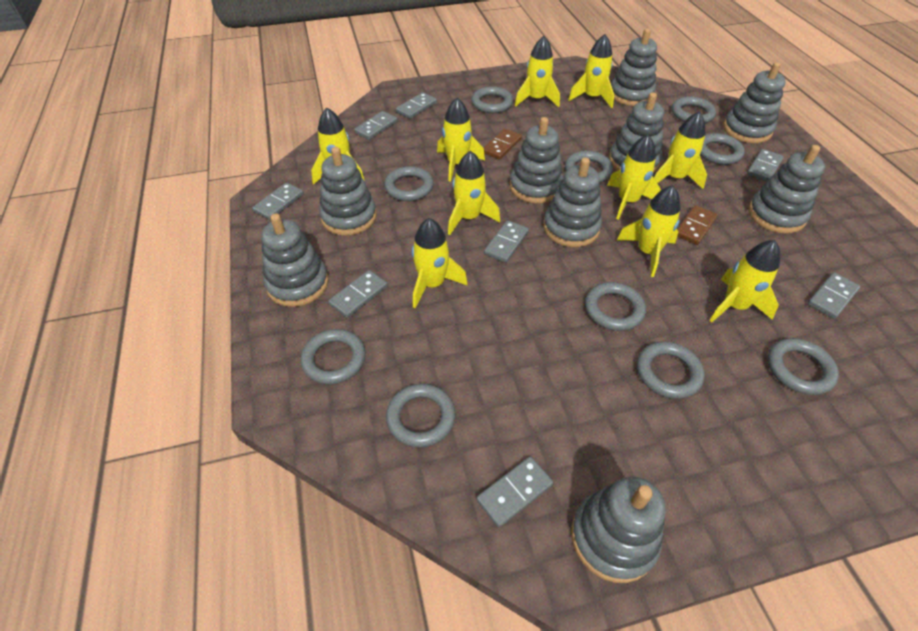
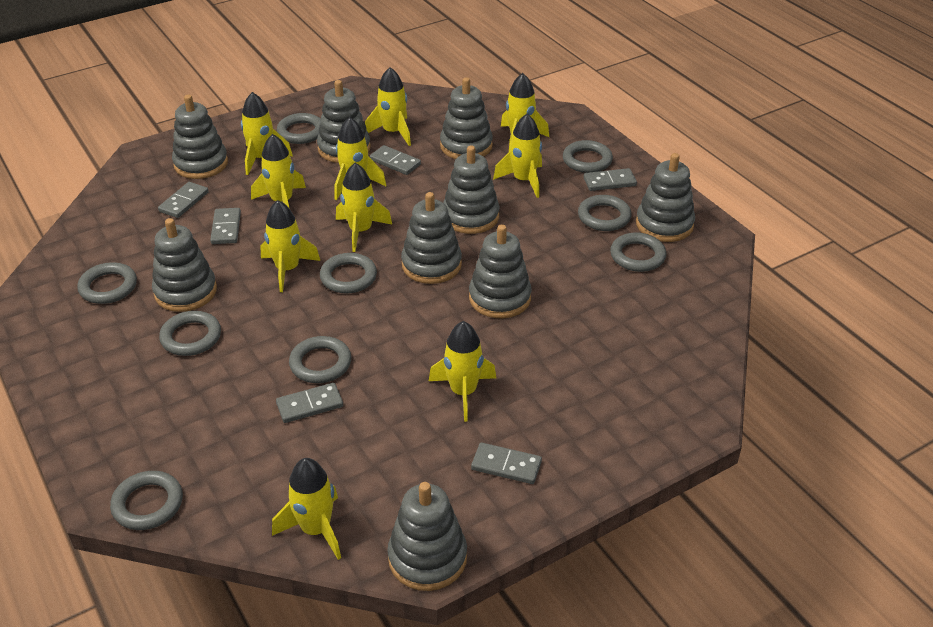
brown domino: [483,128,522,160] [677,205,718,245] = 2 -> none = 0
grey domino: [252,183,304,220] [328,270,388,318] [354,111,397,140] [396,92,437,119] [477,456,553,527] [484,220,529,263] [747,149,784,182] [808,272,860,319] = 8 -> [158,182,209,218] [210,208,241,244] [276,383,343,423] [370,145,421,175] [471,443,542,484] [584,168,637,191] = 6
grey ring: [301,329,366,384] [384,166,434,201] [386,384,456,447] [471,86,513,113] [565,151,613,183] [585,282,646,331] [637,342,705,399] [672,96,716,123] [700,133,745,165] [768,338,839,395] = 10 -> [77,262,137,304] [110,471,183,530] [159,311,221,356] [277,113,321,144] [289,336,351,383] [320,253,377,294] [563,140,613,173] [578,195,632,231] [610,233,667,272] = 9

